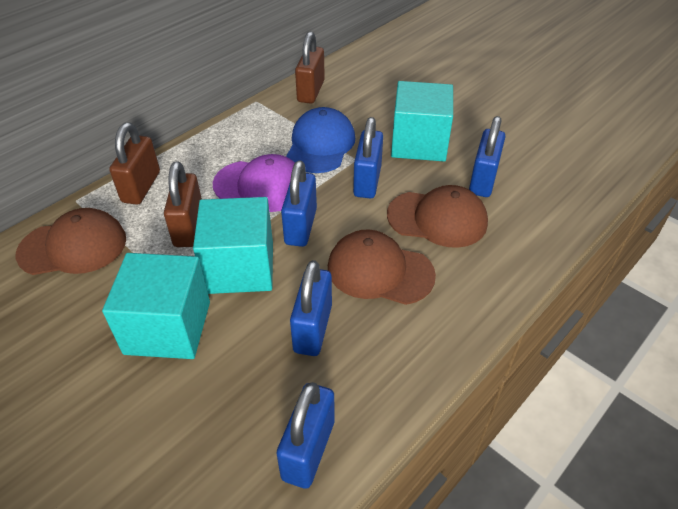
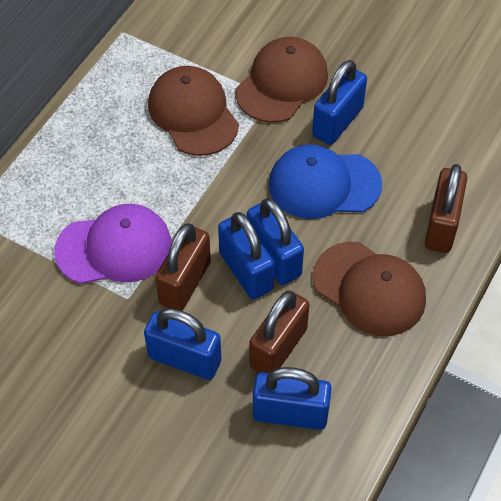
turquoise cube: [102,253,210,359] [193,197,273,294] [391,81,453,161] = 3 -> none = 0

